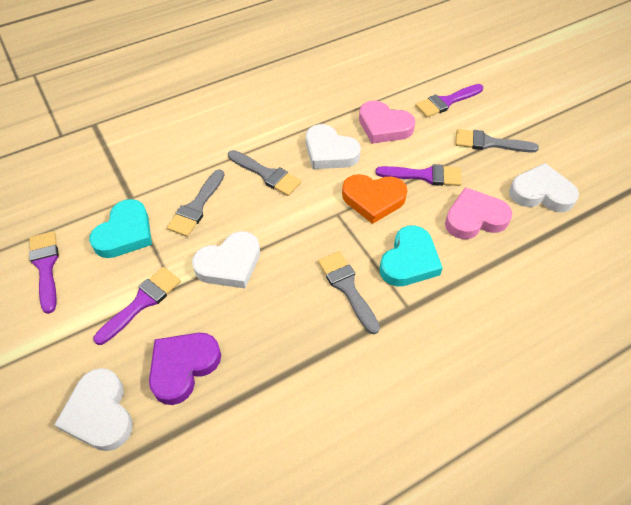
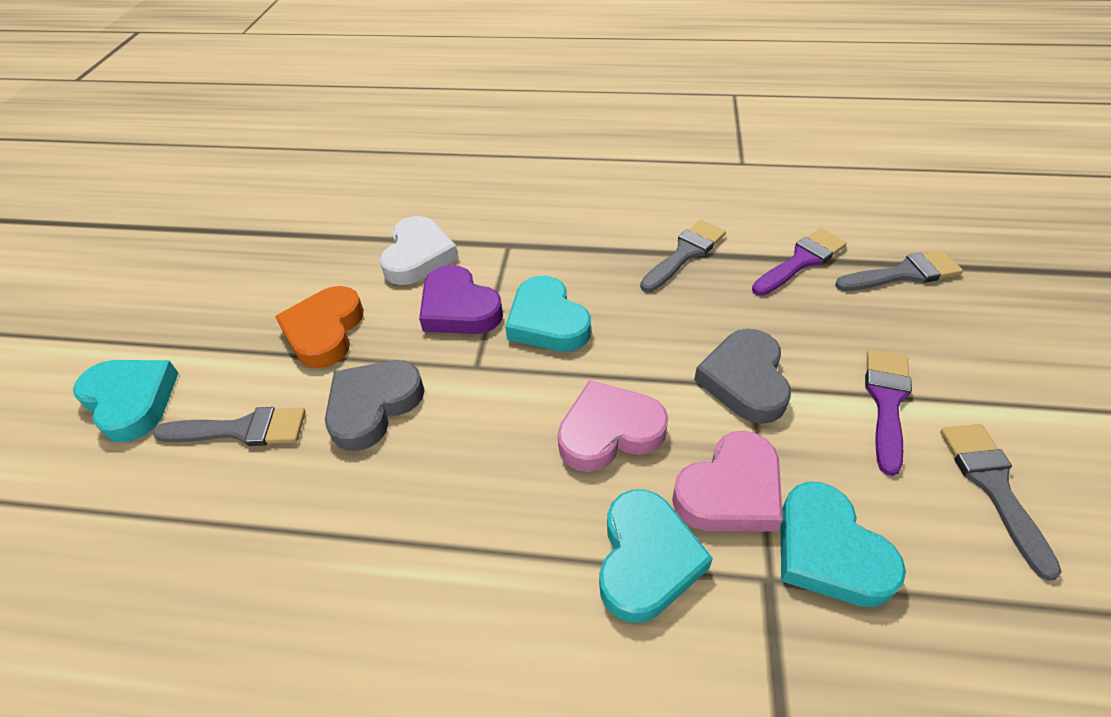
grey heart: none = 0 -> [325,360,425,451] [694,329,791,424] = 2
purple brush: [29,231,59,314] [93,267,181,345] [375,164,462,186] [415,84,483,118] = 4 -> [752,228,847,296] [865,350,912,476] = 2
turquoise heart: [89,199,152,258] [379,225,443,286] = 2 -> [73,360,178,442] [505,276,591,352] [599,489,713,623] [781,482,906,607] = 4
white heart: [54,368,133,451] [192,231,260,288] [306,124,361,169] [509,163,579,212] = 4 -> [380,216,459,285] = 1

